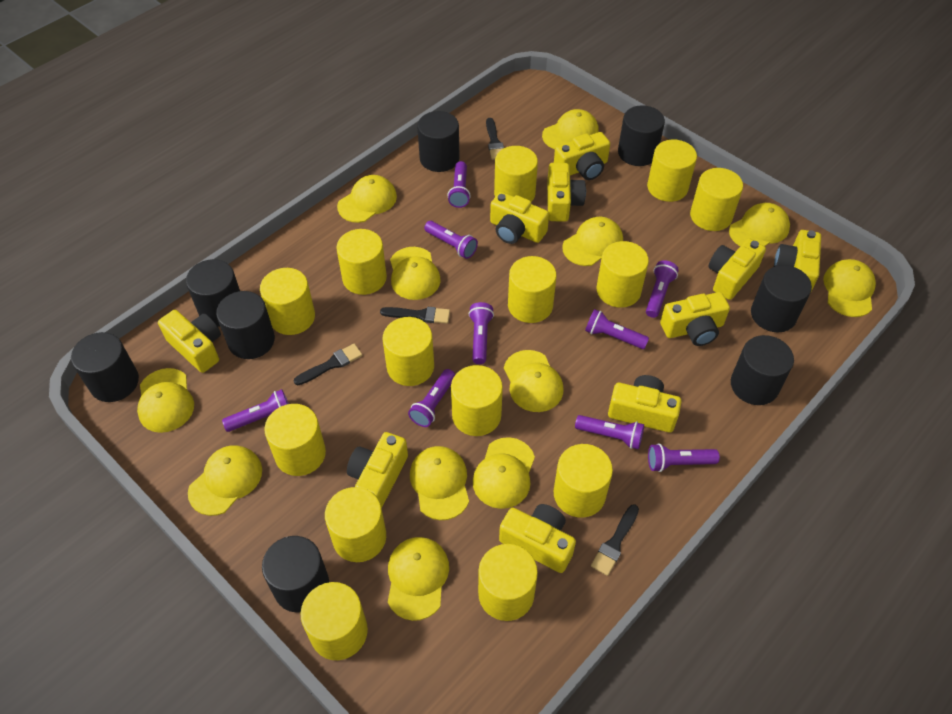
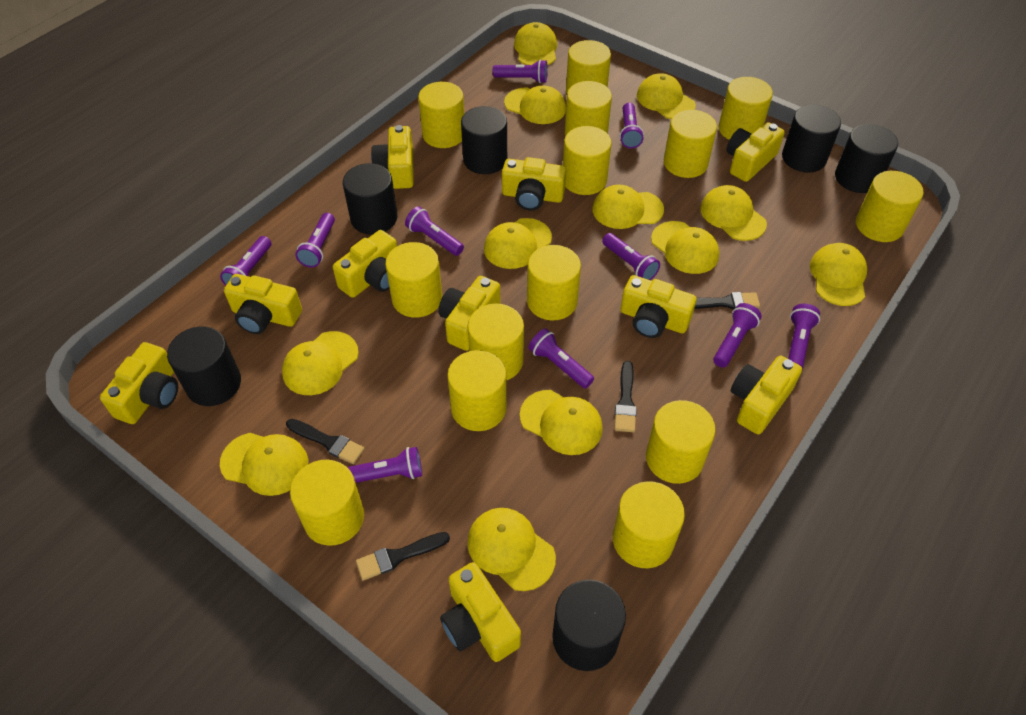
black cylinder: [71,332,139,402] [186,259,240,327] [216,291,275,359] [262,536,329,613] [417,111,460,172] [618,105,665,166] [731,335,794,405] [751,265,812,332] = 8 -> [167,326,241,406] [343,163,397,235] [461,106,507,174] [552,580,626,671] [782,105,841,173] [835,124,898,193] = 6
purple flashlight: [222,389,289,432] [408,369,455,427] [424,221,478,259] [447,161,471,208] [469,302,494,364] [575,415,644,449] [585,309,649,349] [646,260,679,318] [648,443,720,472] = 9 -> [220,236,271,286] [295,213,335,268] [347,447,422,483] [405,206,464,256] [493,59,548,83] [528,328,594,389] [602,233,660,280] [620,103,644,149] [713,303,762,368] [788,304,820,369] = 10

